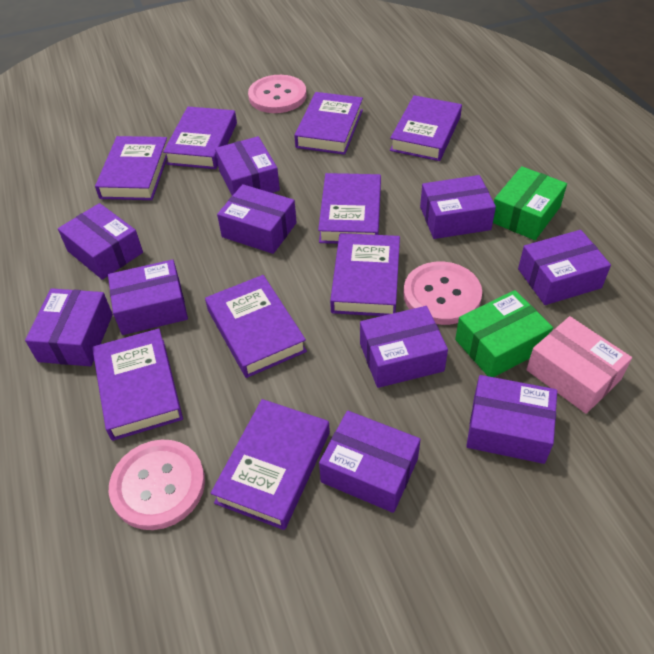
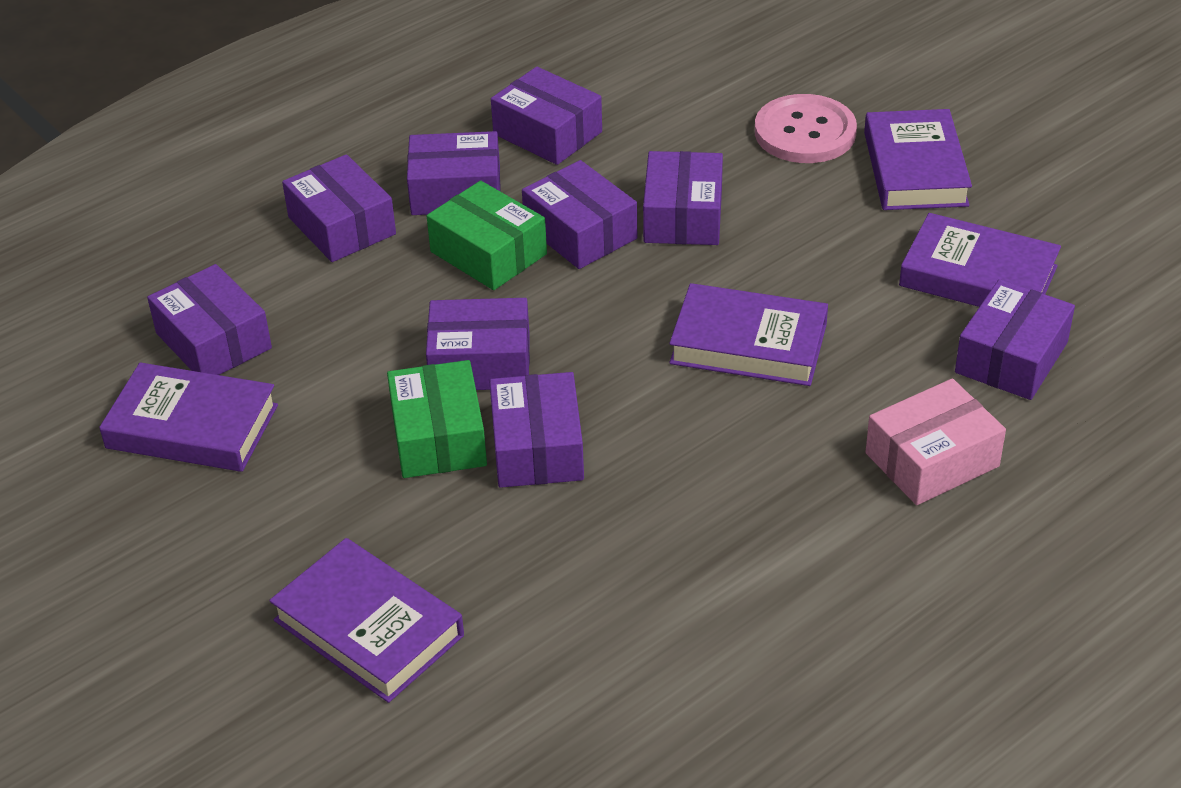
pink button: [109,440,205,530] [248,75,306,113] [403,261,482,325] = 3 -> [755,94,857,163] = 1
purple book: [92,328,183,441] [95,136,167,200] [163,107,237,169] [205,275,307,378] [211,399,330,530] [294,92,363,155] [318,173,381,244] [330,233,400,316] [390,95,462,161] = 9 -> [99,362,278,472] [269,538,464,703] [669,283,828,386] [864,109,972,210] [899,213,1061,307] = 5
purple box: [25,288,113,366] [58,203,143,280] [108,259,188,335] [215,136,280,196] [217,184,297,254] [319,411,421,513] [360,306,448,388] [420,175,496,239] [466,375,557,464] [518,230,611,305] = 10 -> [147,264,272,375] [282,154,396,262] [407,131,501,215] [426,298,530,390] [489,372,584,488] [491,67,602,165] [522,160,637,269] [643,151,723,245] [955,279,1075,400] = 9

